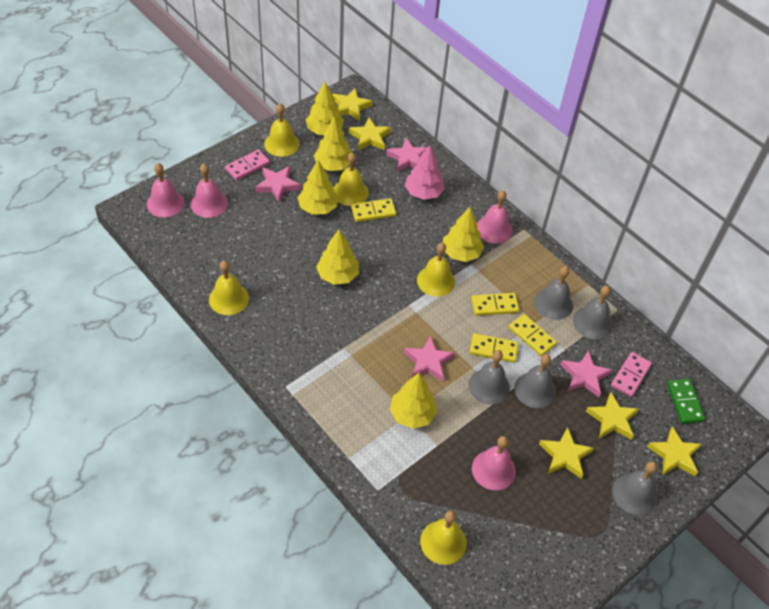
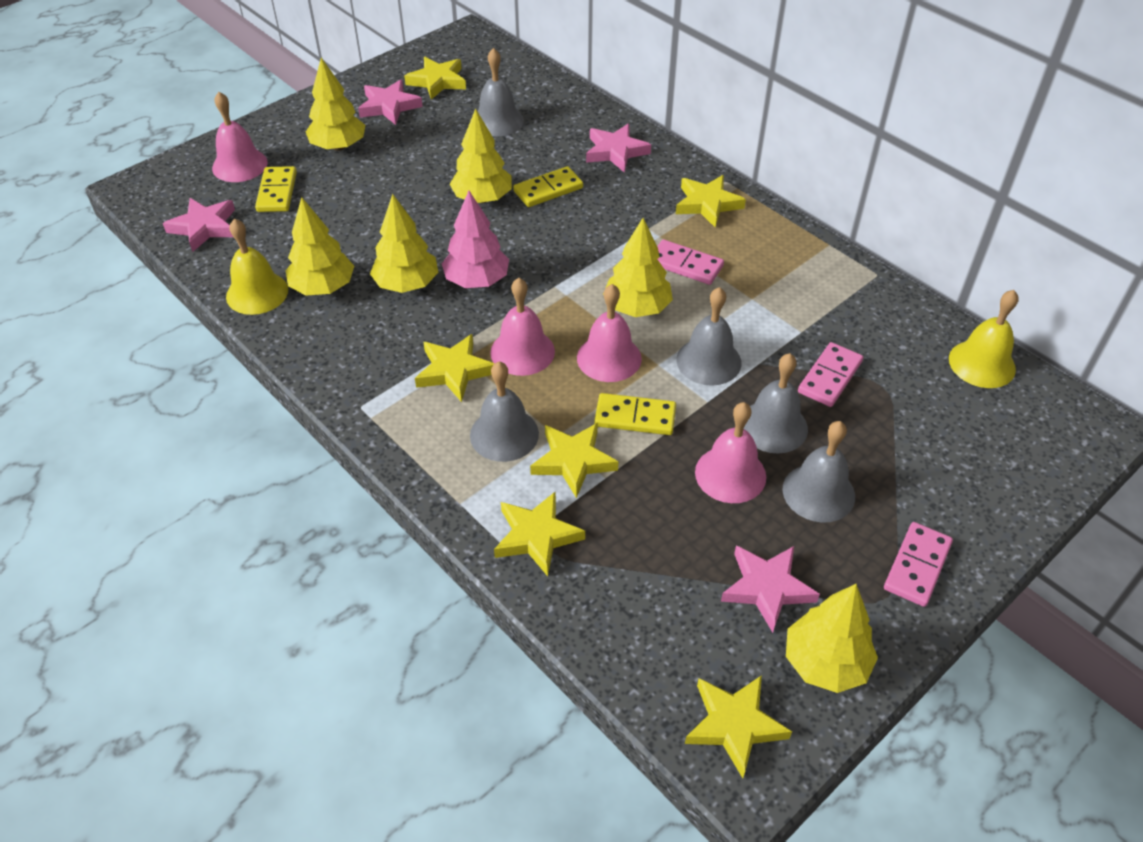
green domino: [667,379,705,424] = 1 -> none = 0
pink domino: [225,150,270,181] [611,352,652,397] = 2 -> [657,239,724,285] [798,342,863,407] [884,522,953,607] = 3
yellow bell: [209,260,249,315] [264,103,299,157] [333,153,369,206] [417,243,455,297] [420,510,467,565] = 5 -> [226,218,288,315] [949,290,1019,388] = 2
yellow domino: [351,198,396,222] [470,333,519,363] [471,293,519,316] [509,314,557,356] = 4 -> [255,166,297,212] [513,166,583,207] [594,393,676,435] = 3
yellow star: [332,88,373,121] [349,118,391,151] [539,427,594,479] [586,392,639,440] [647,426,702,476] = 5 -> [404,57,466,100] [415,334,494,402] [494,491,585,576] [530,423,619,498] [676,175,746,228] [685,675,792,778] = 6

